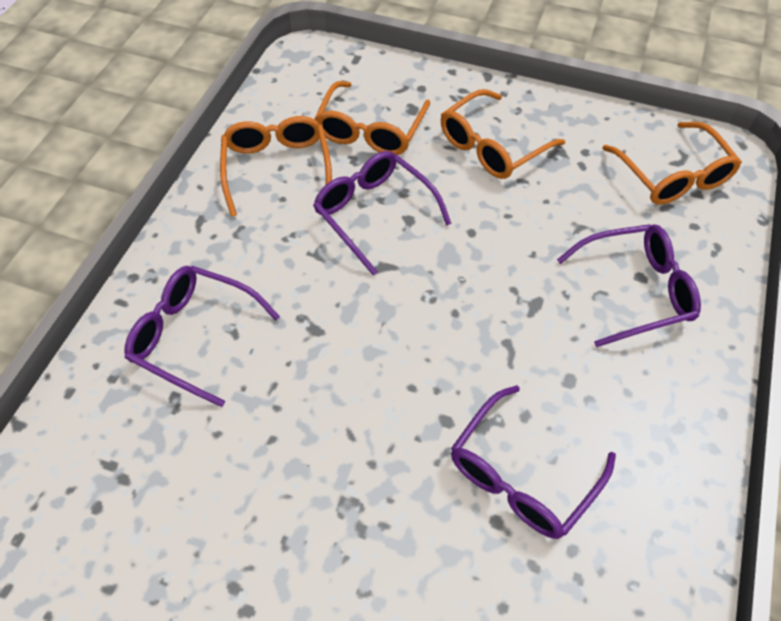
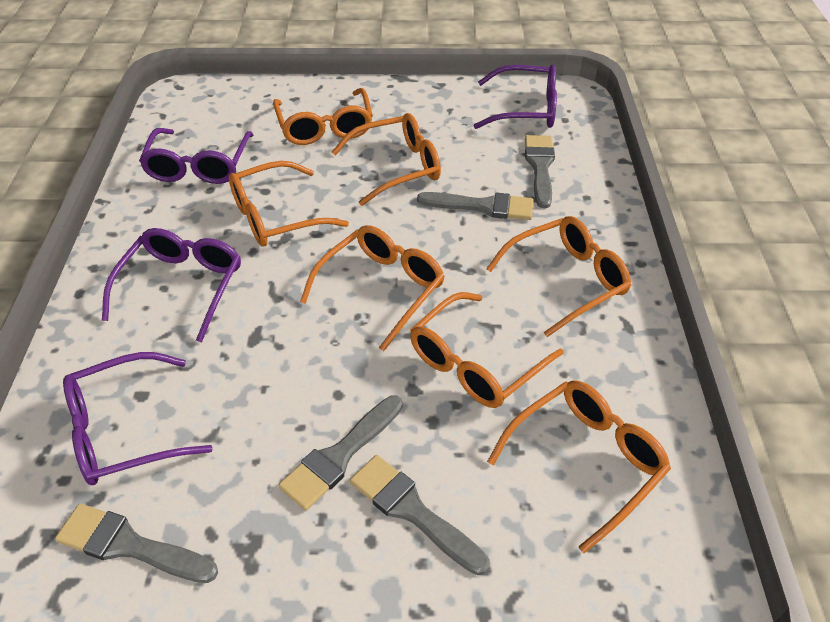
grey brush: none = 0 -> [55,504,218,583] [278,395,403,511] [350,455,490,575] [417,192,534,220] [525,135,555,208] = 5
orange glasses: [220,116,332,217] [315,81,430,155] [441,89,565,179] [602,122,742,204] = 4 -> [229,161,349,247] [273,88,373,145] [300,225,445,351] [332,113,441,206] [410,292,564,408] [486,216,631,337] [487,380,671,553] = 7

